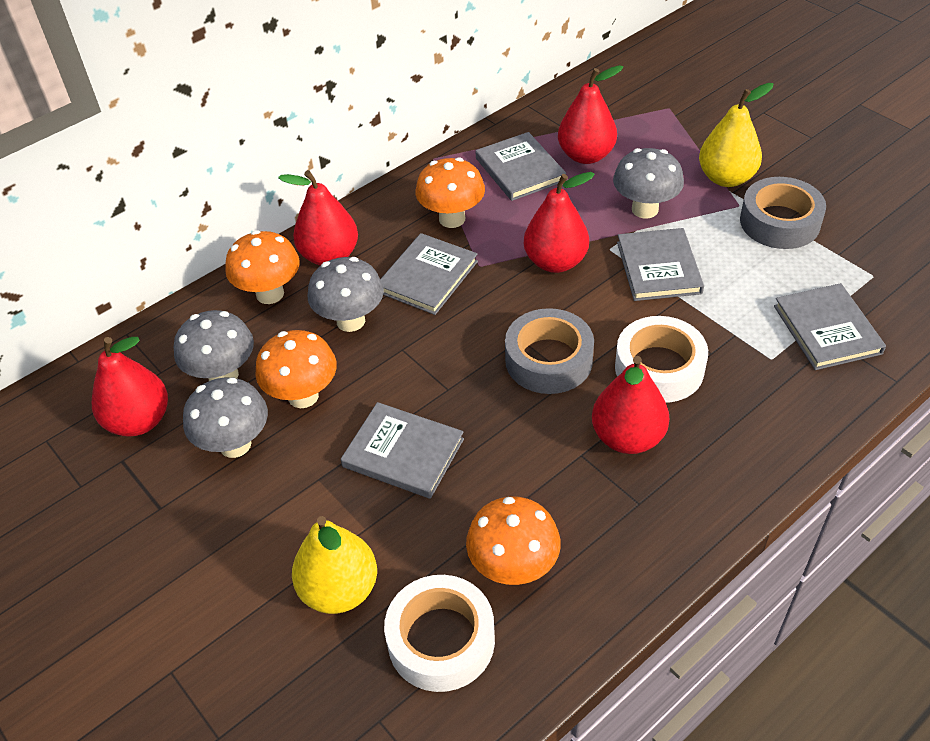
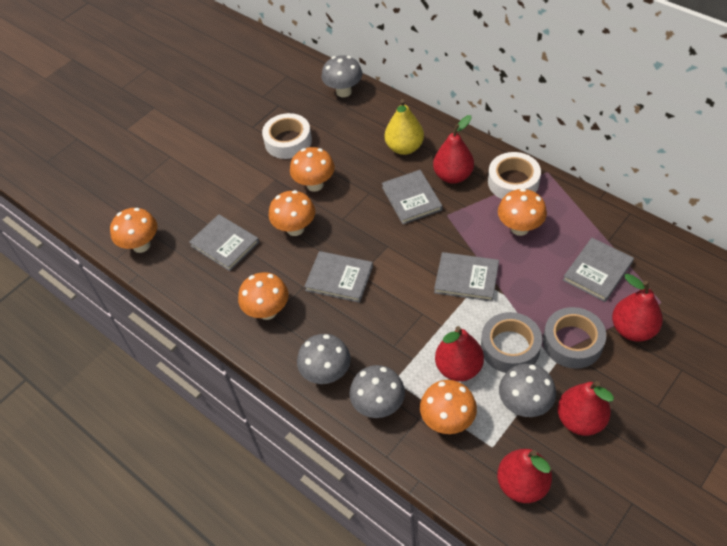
orange mushroom: [225,230,300,304] [255,330,337,408] [416,157,485,228] [466,496,561,585] = 4 -> [110,208,157,253] [238,272,288,320] [269,190,315,236] [290,147,335,192] [420,380,477,434] [498,188,547,236] = 6
yellow pear: [292,516,377,614] [699,83,773,187] = 2 -> [385,99,424,155] = 1

